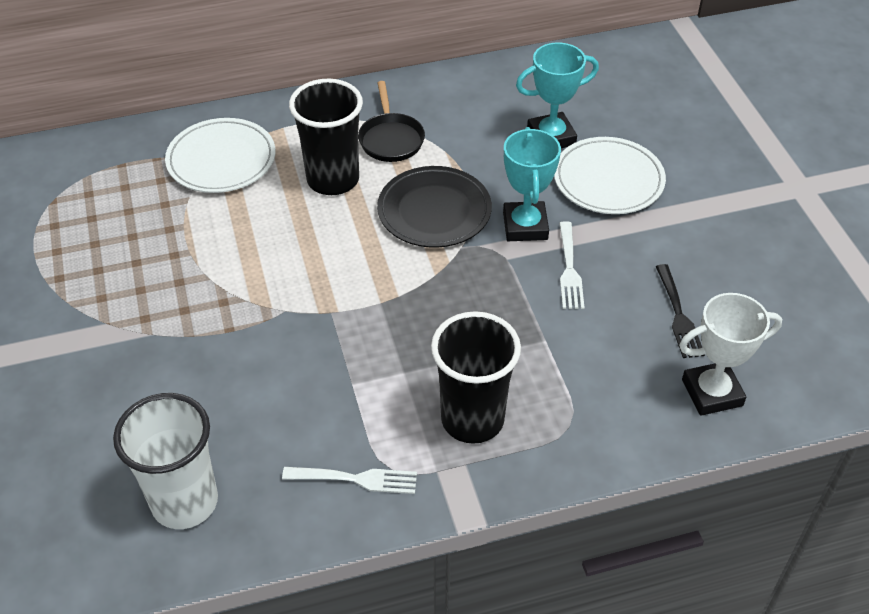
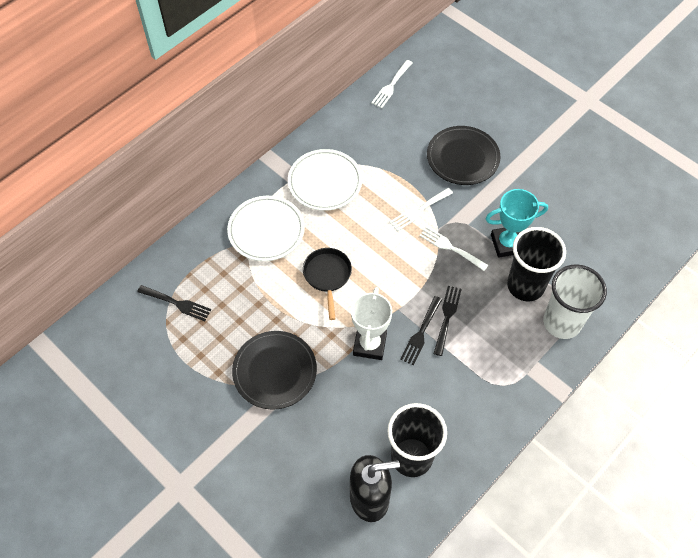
black fork: [656,264,705,358] = 1 -> [137,285,211,321] [400,296,442,365] [433,286,462,356] = 3
black plate: [377,166,492,248] = 1 -> [232,331,317,410] [427,126,500,185] = 2
black soap dispenser: none = 0 -> [350,455,400,522] = 1
turquoise trophy: [503,127,561,241] [516,42,599,148] = 2 -> [486,189,548,258] = 1
white fork: [282,467,417,494] [559,221,585,309] = 2 -> [371,60,412,108] [390,188,453,231] [419,226,488,271] = 3

